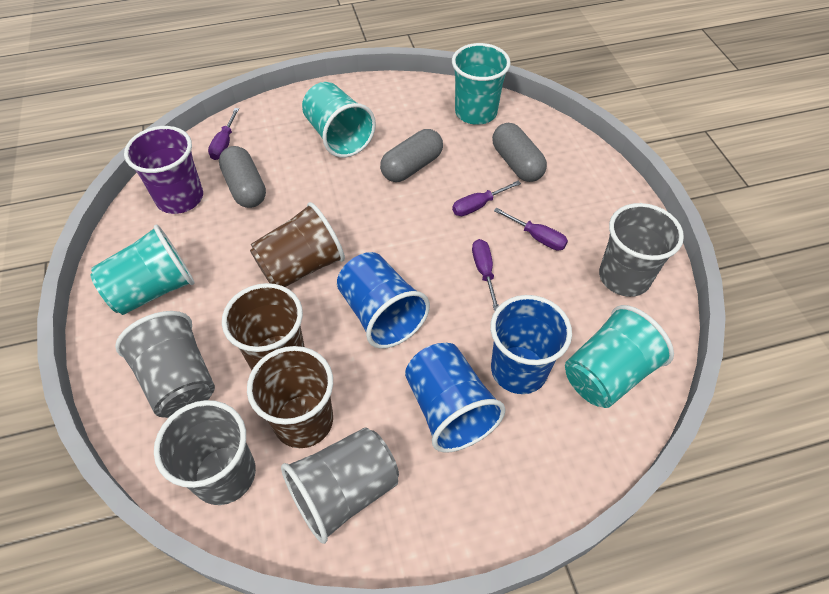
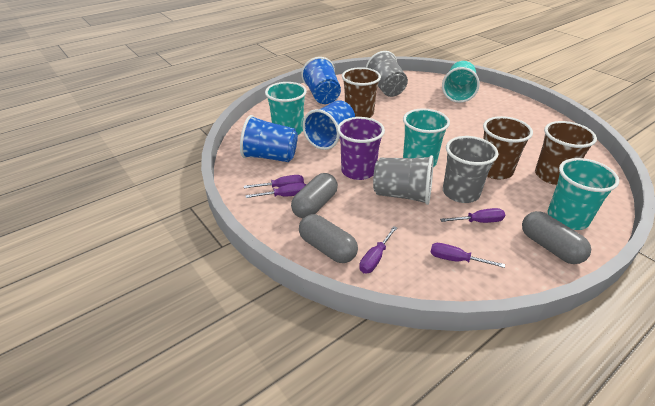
grey cup: [115,311,215,418] [154,400,256,505] [281,427,399,544] [599,203,684,297] = 4 -> [366,51,408,97] [373,155,433,205] [443,136,498,203] = 3
purple screwdriver: [208,108,239,160] [452,181,521,216] [472,239,499,311] [494,208,568,251] = 4 -> [244,175,304,188] [246,183,306,198] [359,226,397,273] [430,243,505,268] [440,208,505,223] = 5

